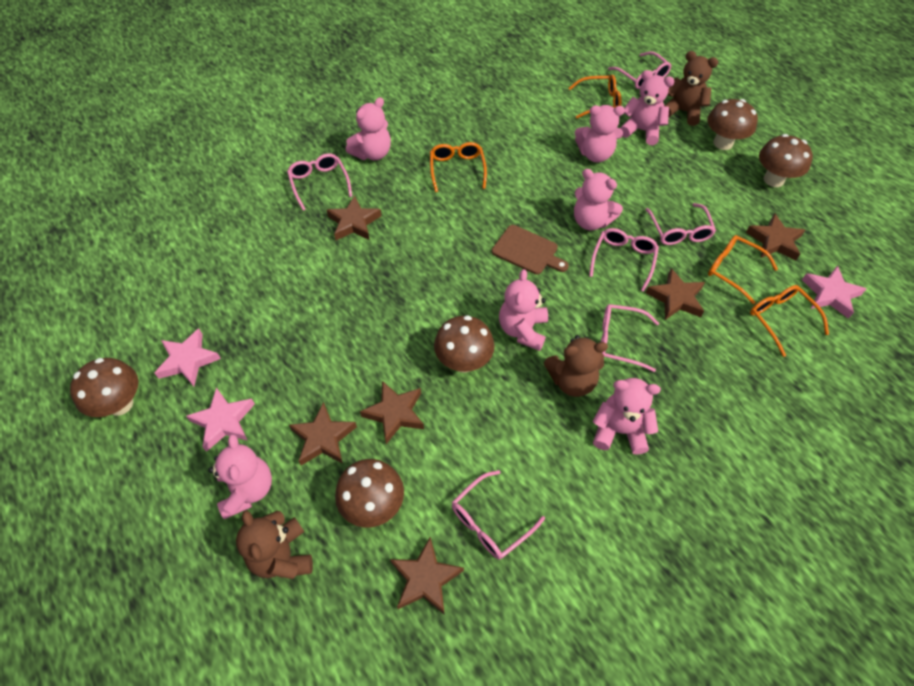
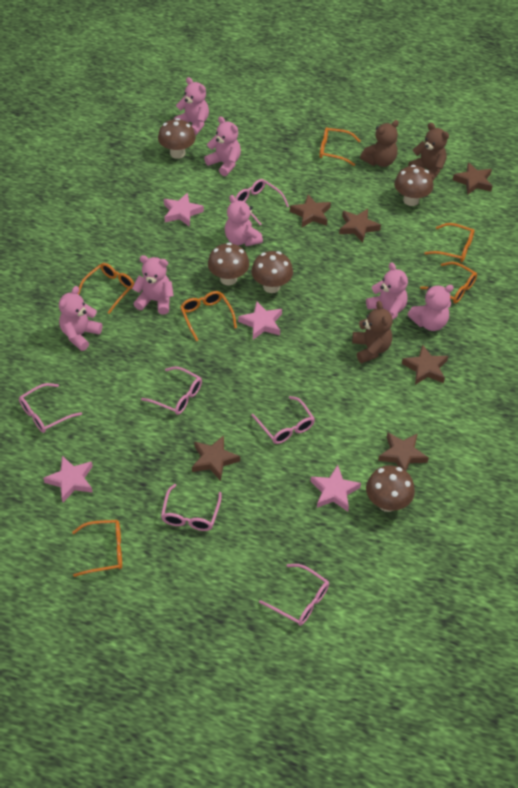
brown cutting board: [492,225,569,275] = 1 -> none = 0
orange glasses: [430,142,487,192] [568,75,622,118] [708,235,778,304] [750,285,829,357] = 4 -> [72,520,122,577] [78,263,134,314] [180,291,237,341] [319,127,360,166] [420,262,477,304] [424,223,475,262] = 6
pink star: [154,329,221,386] [186,387,255,452] [802,266,866,319] = 3 -> [43,456,93,502] [164,193,204,227] [238,301,282,340] [310,465,361,512] = 4

